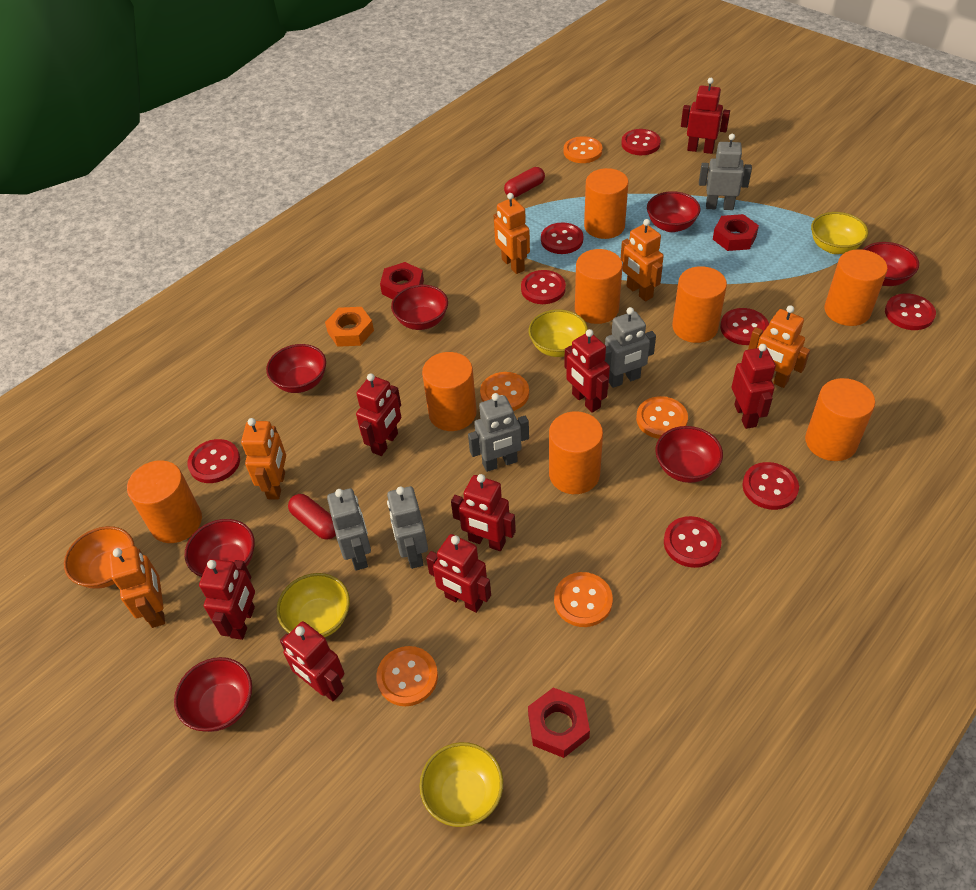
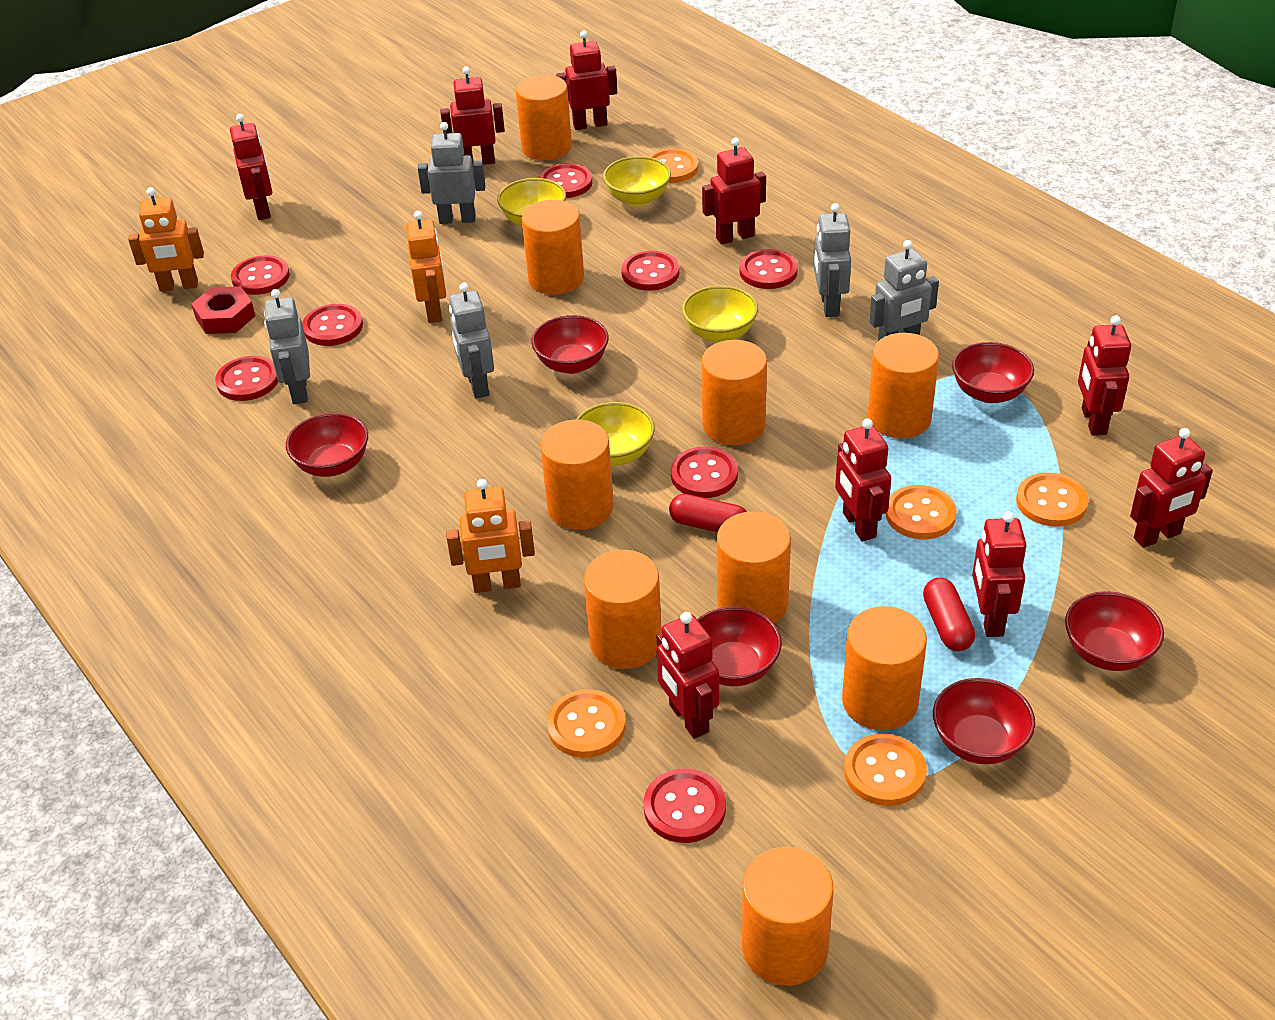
orange bowl: [64,526,134,589] = 1 -> none = 0
orange cylinder: [127,460,202,543] [422,352,477,431] [549,411,603,494] [575,249,623,324] [584,168,629,239] [672,266,727,343] [805,378,875,461] [824,249,888,326] = 8 -> [515,74,572,160] [521,200,584,295] [540,419,614,530] [584,550,662,669] [701,340,767,445] [717,511,791,624] [742,847,833,986] [842,606,927,731] [868,333,939,439] = 9
orange nut: [325,307,374,347] = 1 -> none = 0
orange robot: [109,546,165,628] [241,418,286,499] [494,193,530,274] [621,219,664,301] [748,305,810,388] = 5 -> [128,187,204,292] [406,211,446,323] [446,479,535,593] = 3
red bowl: [174,657,252,732] [185,519,255,577] [266,344,326,393] [391,285,448,330] [647,191,700,232] [655,426,723,483] [863,242,919,286] = 7 -> [286,413,368,477] [531,315,609,374] [697,606,782,686] [933,678,1035,764] [952,342,1034,403] [1065,591,1164,671] = 6
red nut: [380,262,424,299] [528,687,590,758] [713,214,759,251] = 3 -> [191,286,255,334] = 1
red robot: [199,559,255,640] [280,621,344,701] [356,373,401,456] [426,534,491,613] [451,474,516,551] [564,329,610,413] [681,78,730,154] [732,344,776,429] = 8 -> [230,114,272,220] [440,66,505,165] [556,30,617,130] [656,612,719,739] [702,138,766,245] [835,418,891,541] [972,511,1027,637] [1078,315,1131,436] [1130,428,1213,548] = 9

